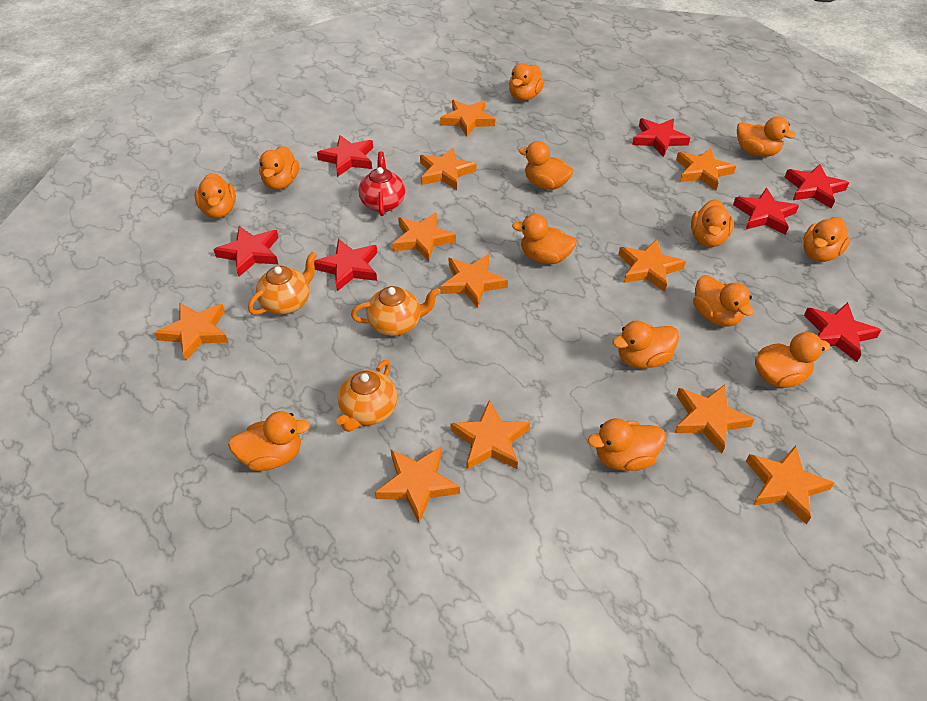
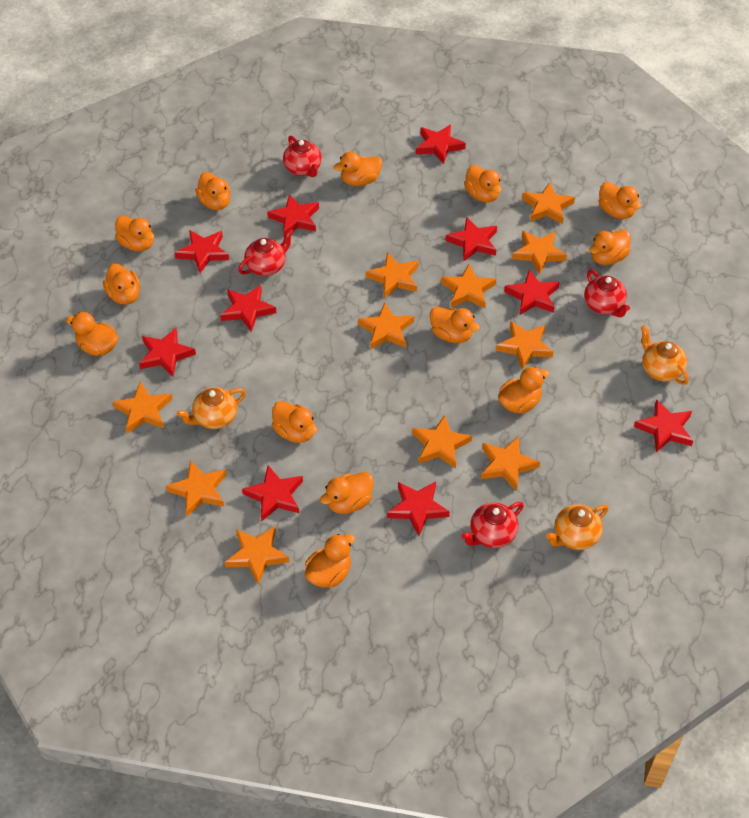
red star: [213,226,279,276] [314,239,377,292] [317,135,373,177] [632,118,690,157] [733,188,799,235] [784,164,849,209] [804,302,881,362] = 7 -> [139,328,196,377] [175,230,229,273] [220,285,276,332] [242,465,303,521] [267,194,319,236] [387,481,450,536] [416,125,466,164] [445,217,497,261] [504,270,560,315] [634,399,693,453] = 10
red teapot: [359,151,405,216] = 1 -> [238,228,293,276] [283,135,322,177] [462,502,524,548] [584,269,630,317] = 4

